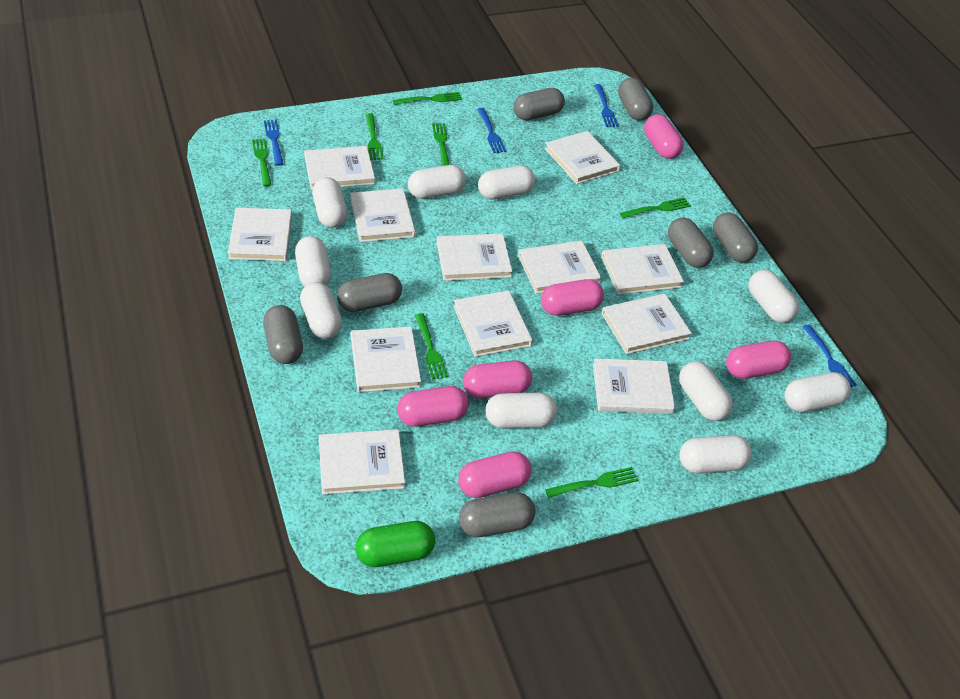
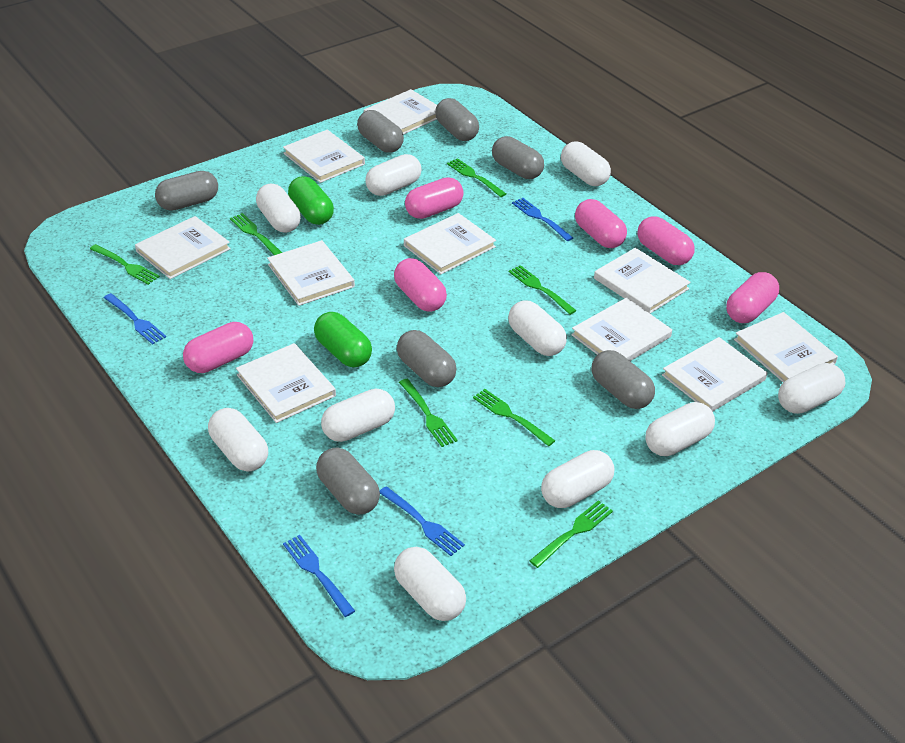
green capsule: [355,521,435,567] = 1 -> [288,176,334,225] [314,312,372,367] = 2
white book: [228,208,292,261] [304,146,375,190] [319,429,405,495] [350,188,415,242] [351,327,421,392] [437,233,512,281] [453,290,533,357] [518,240,601,294] [545,131,621,184] [593,358,675,414] [601,244,684,295] [601,294,692,354] = 12 -> [135,216,231,279] [236,343,336,423] [267,240,355,306] [283,130,365,183] [364,89,437,135] [404,213,496,274] [571,297,672,361] [594,248,691,313] [662,337,767,412] [734,312,838,382] = 10

